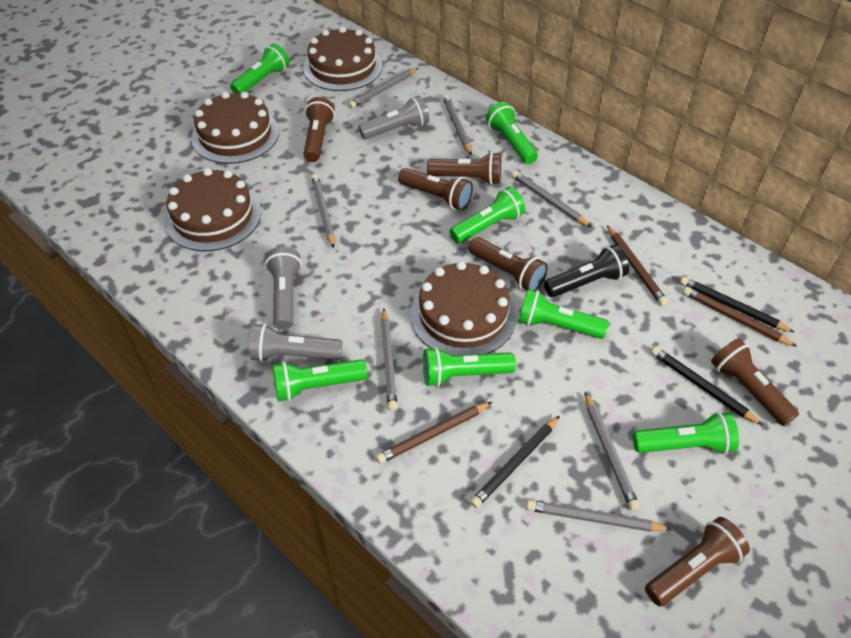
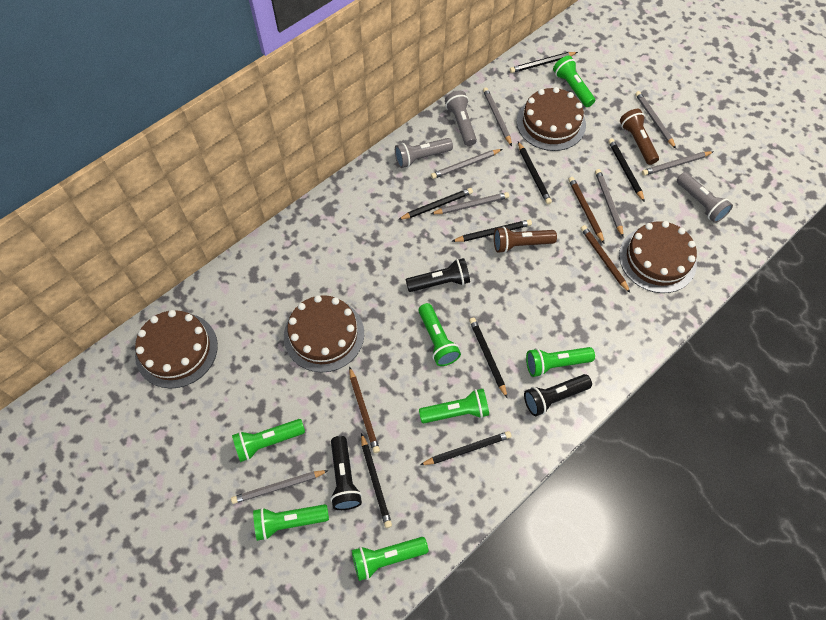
black flashlight: [544,245,629,297] = 1 -> [330,436,362,510] [405,258,470,292] [524,374,592,416] = 3
black pencil: [470,415,560,508] [651,346,764,426] [680,277,795,333] = 3 -> [361,433,392,528] [398,188,473,220] [420,431,511,465] [451,219,532,242] [469,318,508,399] [510,52,578,73] [518,142,552,204] [608,138,645,202] = 8
brown flashlight: [303,97,335,162] [398,168,473,211] [427,152,501,185] [468,237,548,291] [645,517,750,606] [711,338,799,426] = 6 -> [494,226,557,253] [620,109,659,165] = 2

